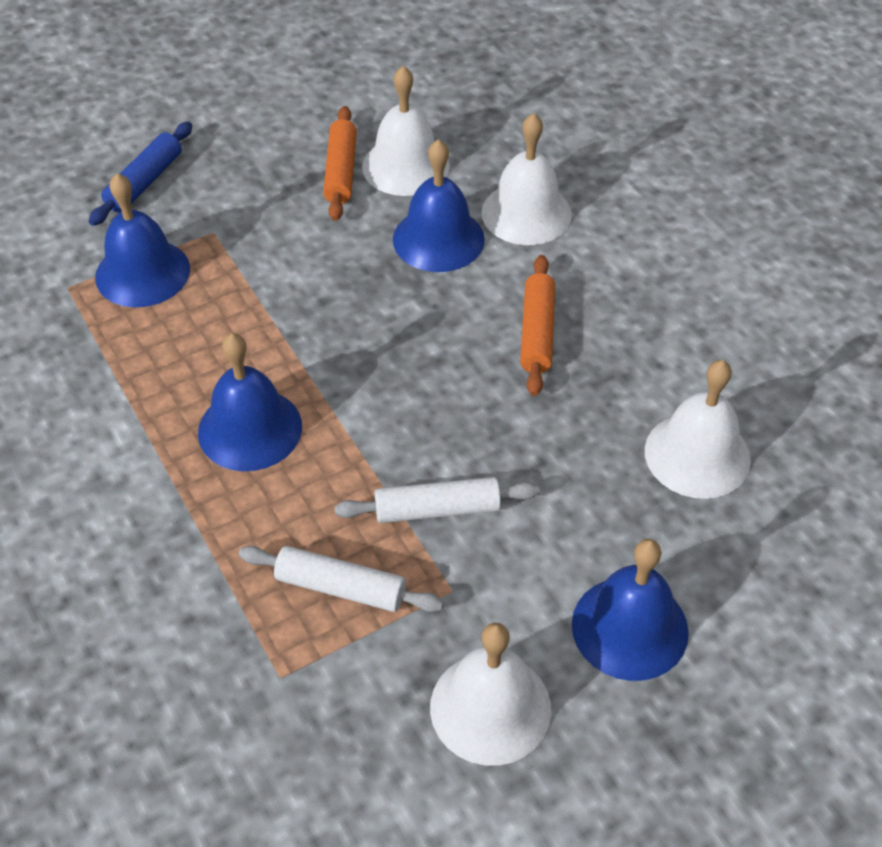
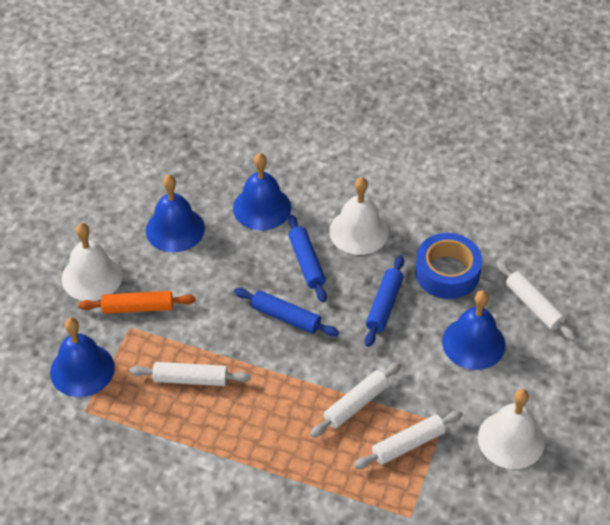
blue rolling pin: [89,122,192,226] = 1 -> [234,288,339,337] [288,214,327,302] [365,255,404,347] = 3
blue tape: none = 0 -> [415,233,482,299] = 1
orange rolling pin: [323,106,357,221] [520,255,555,396] = 2 -> [79,291,196,314] = 1
white bell: [362,66,450,196] [430,622,551,766] [481,113,572,245] [645,360,751,499] = 4 -> [62,223,123,301] [329,177,389,255] [478,389,545,469] = 3
white rolling pin: [239,546,444,612] [335,477,540,523] = 2 -> [130,362,251,386] [310,362,401,438] [354,411,463,469] [496,261,576,341] = 4

